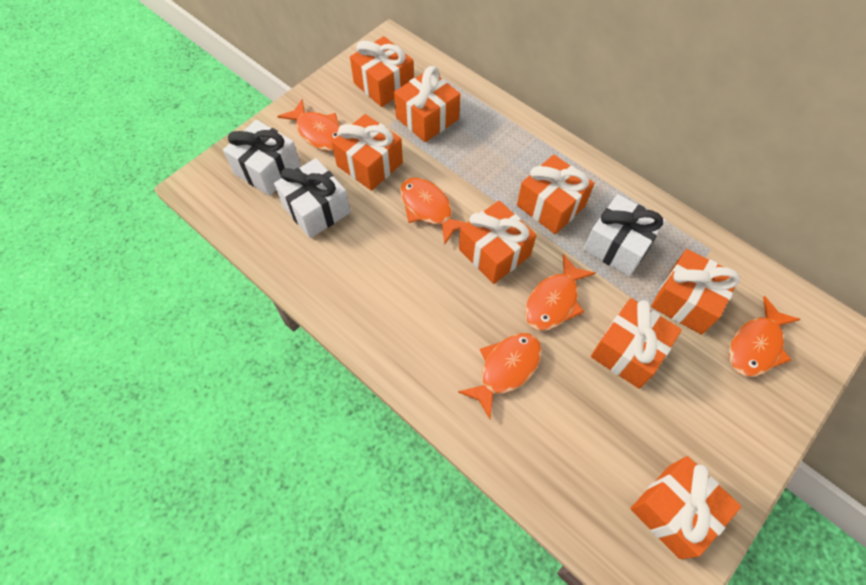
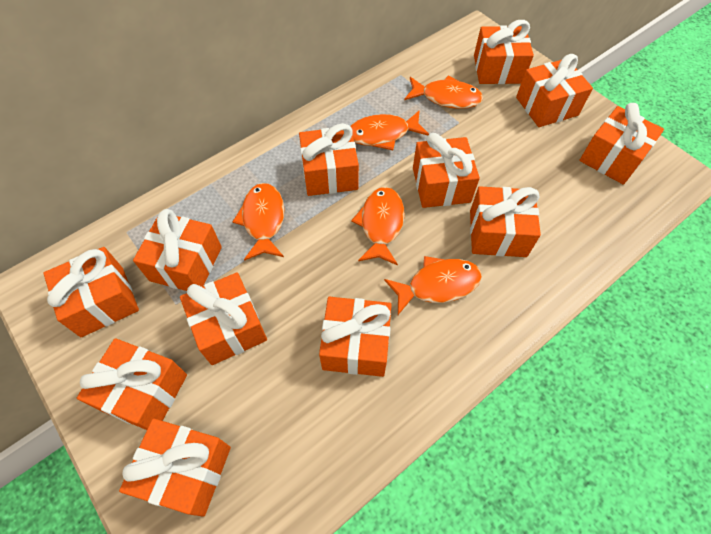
orange gift: [332,114,403,191] [350,36,414,107] [394,66,460,142] [459,200,537,284] [517,154,594,234] [591,298,682,389] [630,456,741,559] [651,249,740,335] = 8 -> [43,247,139,337] [77,338,187,430] [119,419,231,517] [133,209,222,291] [180,272,267,365] [299,123,359,196] [319,297,392,377] [413,133,480,208] [470,186,541,257] [474,20,534,84] [516,54,593,127] [579,103,664,185] = 12
white gift: [223,120,301,196] [274,158,350,238] [583,194,666,277] = 3 -> none = 0

